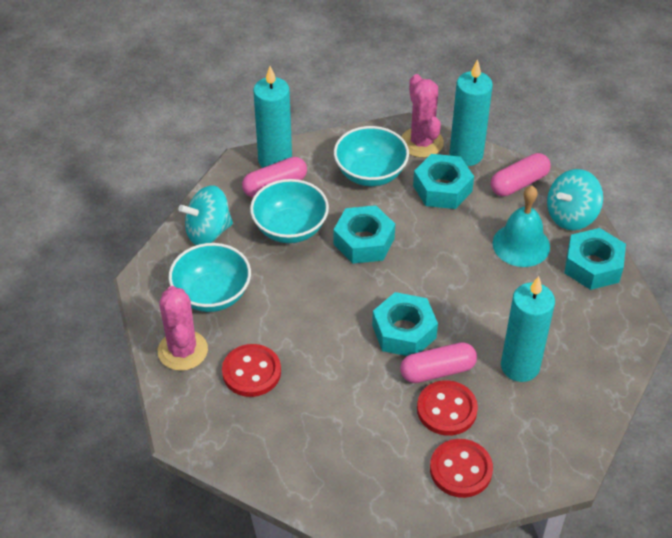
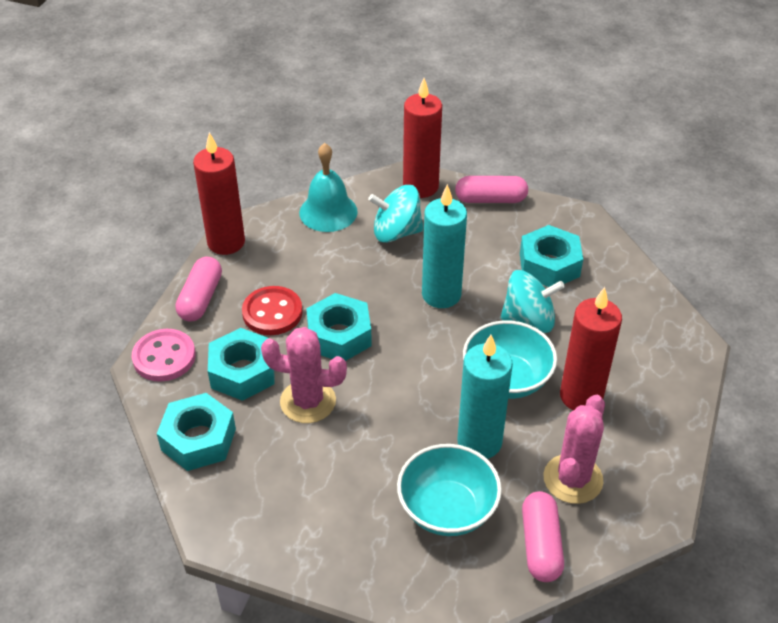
pink button: none = 0 -> [132,329,196,382] = 1
red button: [222,344,281,397] [417,380,478,436] [430,439,493,498] = 3 -> [242,286,303,335] = 1
red candle: none = 0 -> [193,132,245,255] [403,78,442,198] [560,287,622,410] = 3
turquoise bowl: [169,243,251,312] [250,179,329,243] [334,126,409,186] = 3 -> [397,444,502,536] [463,320,557,399] = 2
turquoise candle: [253,66,292,168] [450,59,493,166] [501,276,555,382] = 3 -> [422,184,467,308] [457,335,513,459] = 2

